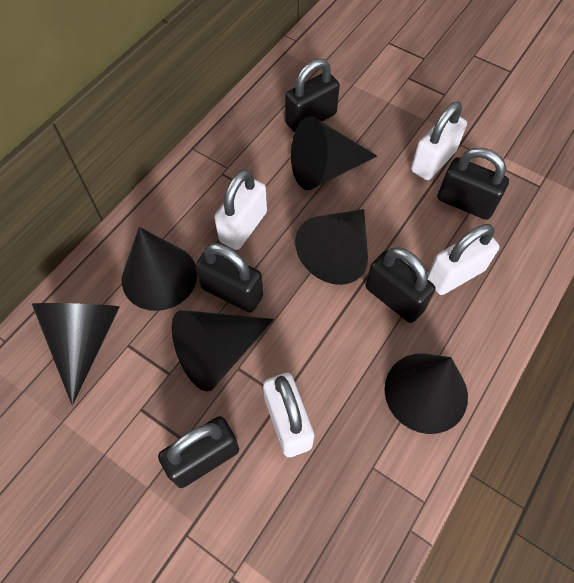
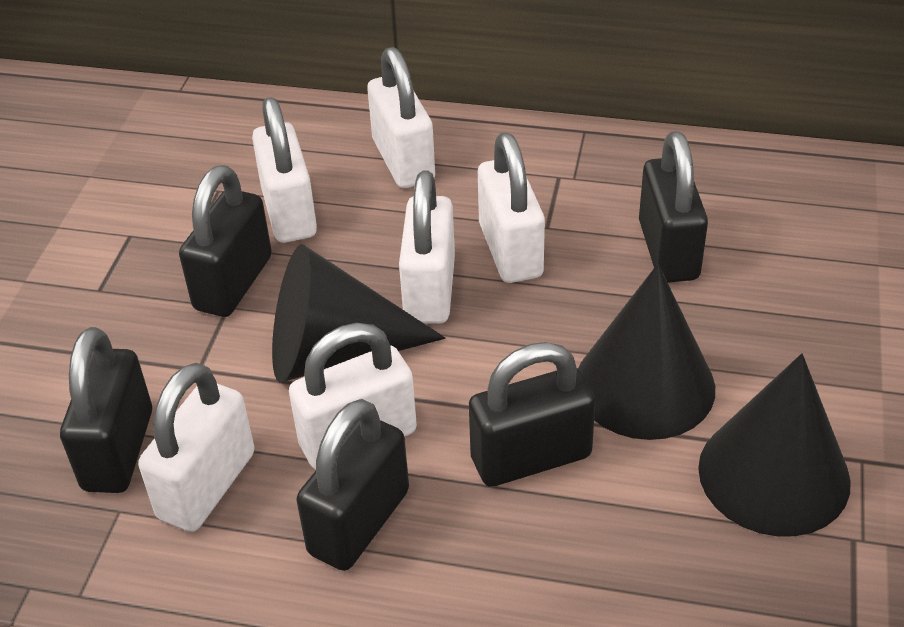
black cone: [32,303,120,405] [122,227,197,311] [172,310,274,392] [291,116,377,190] [295,209,368,285] [384,353,468,434] = 6 -> [272,244,445,382] [578,264,715,440] [698,353,851,536] = 3
white padlock: [214,169,267,250] [263,373,314,457] [411,101,467,180] [428,224,500,295] = 4 -> [138,363,255,532] [252,97,317,243] [289,323,417,470] [367,47,435,188] [399,170,455,324] [478,132,545,283] = 6

